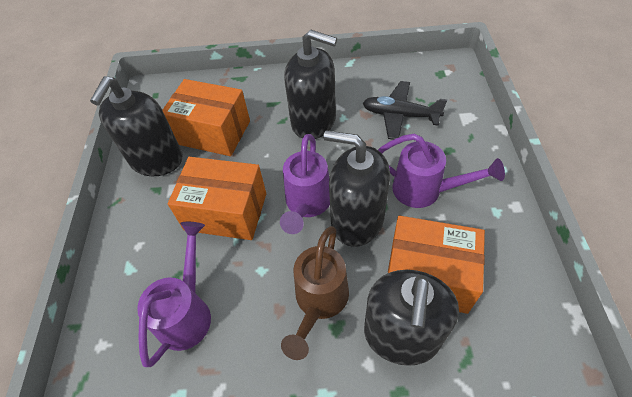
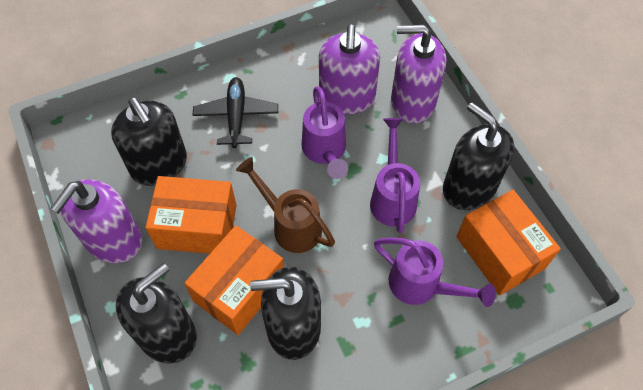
purple soap dispenser: none = 0 -> [50,179,142,263] [319,24,380,114] [391,25,446,124] = 3

